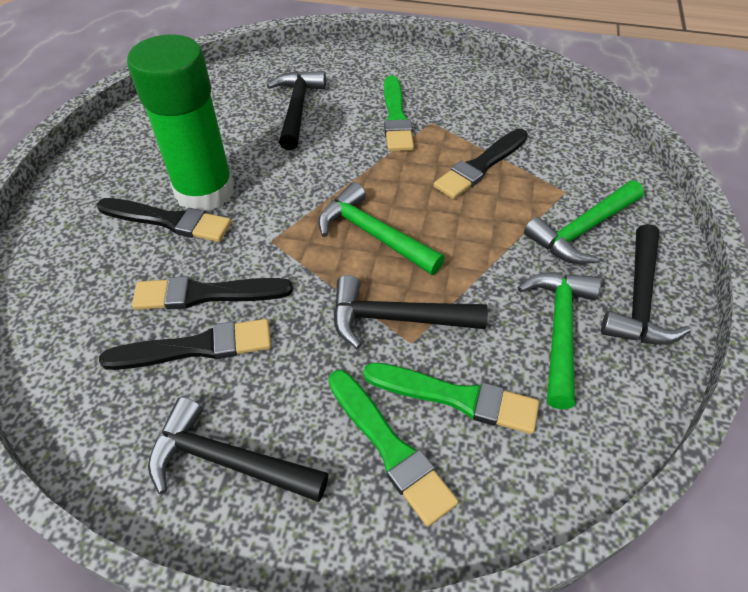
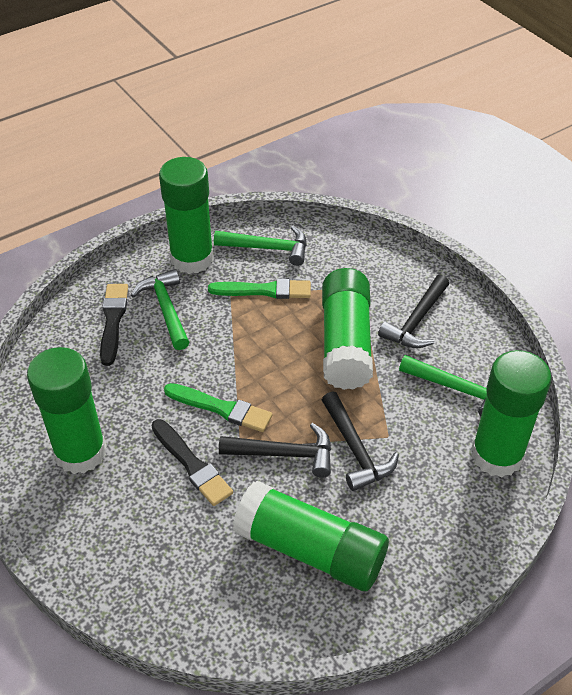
black brush: [97,198,231,242] [99,319,271,370] [132,276,293,310] [434,129,528,199] = 4 -> [100,284,128,366] [151,419,233,506] = 2
black hammer: [148,397,329,502] [267,71,326,150] [333,275,488,349] [601,224,691,345] = 4 -> [219,423,331,478] [322,391,399,491] [378,275,449,348] = 3
green brush: [328,370,459,527] [363,363,539,434] [384,75,414,151] = 3 -> [164,383,272,432] [208,279,311,299] = 2
green glue stick: [127,34,234,211] = 1 -> [27,347,106,474] [159,157,214,274] [233,481,389,591] [322,268,373,390] [471,350,552,477] = 5

